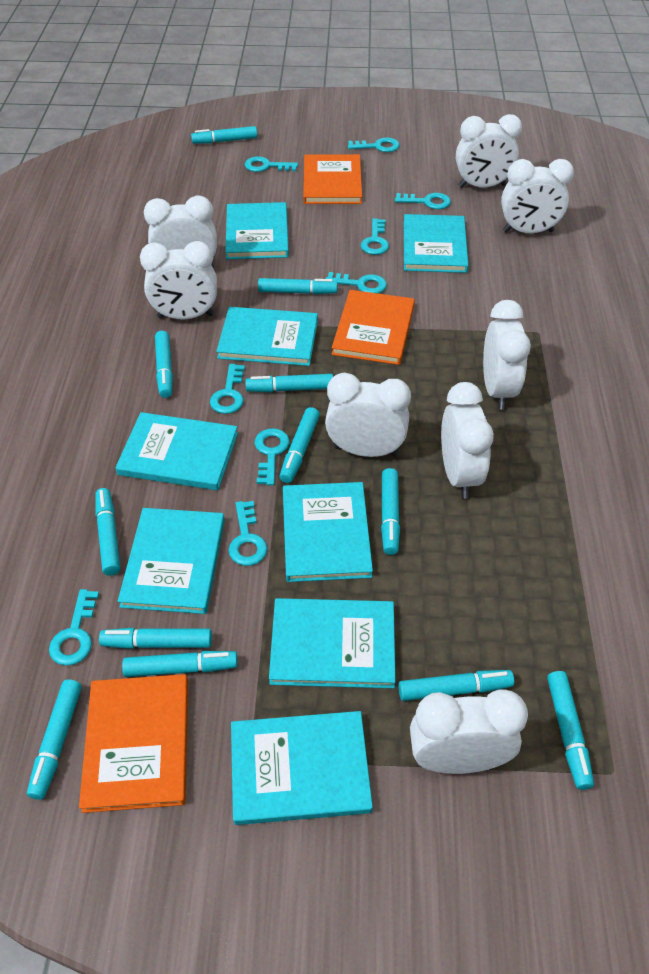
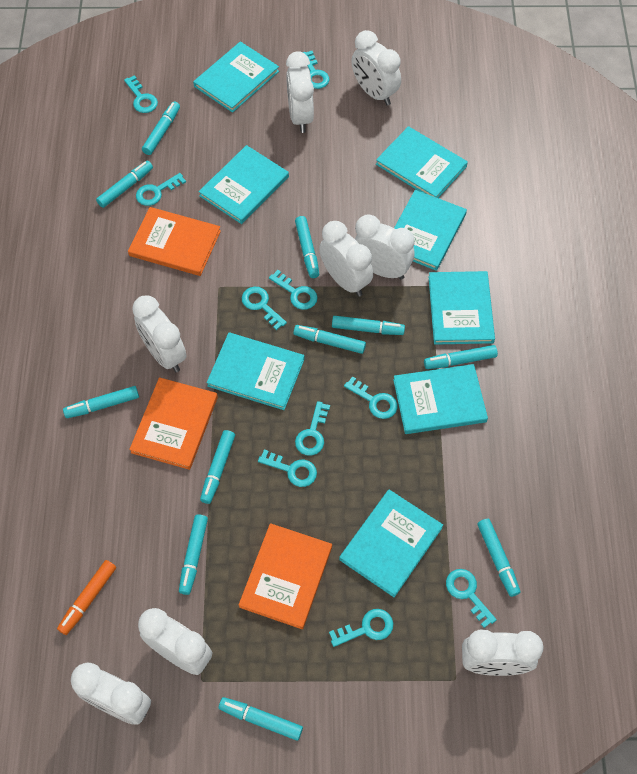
orange marker: none = 0 -> [57,560,116,635] = 1
turquoise key: [49,589,99,666] [210,364,245,414] [229,501,267,566] [245,156,298,172] [255,428,290,485] [326,272,387,293] [348,137,400,152] [361,218,389,255] [395,193,451,209] = 9 -> [124,75,158,113] [136,173,186,206] [242,287,287,330] [258,449,317,487] [269,270,318,310] [295,401,330,456] [303,51,329,89] [329,609,393,647] [344,376,398,419] [446,569,497,628] = 10
turquoise marker: [27,680,82,800] [96,488,120,576] [99,628,212,649] [122,651,238,677] [155,331,173,398] [191,126,257,144] [245,374,333,392] [258,278,337,294] [279,407,320,483] [381,468,400,555] [399,670,514,701] [547,671,594,790] = 12 -> [63,386,139,418] [96,161,153,208] [142,101,180,155] [179,515,208,595] [200,430,235,504] [219,697,303,741] [293,325,366,354] [295,216,319,278] [332,316,405,335] [424,345,498,369] [477,519,521,597] = 11

